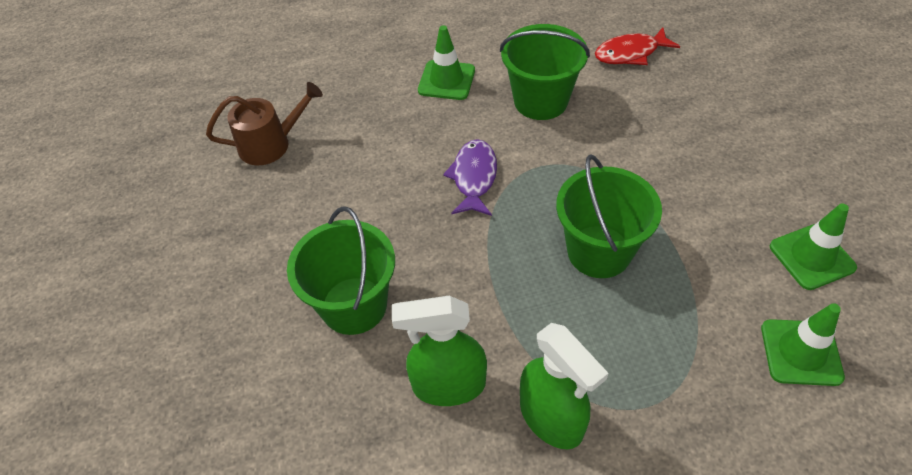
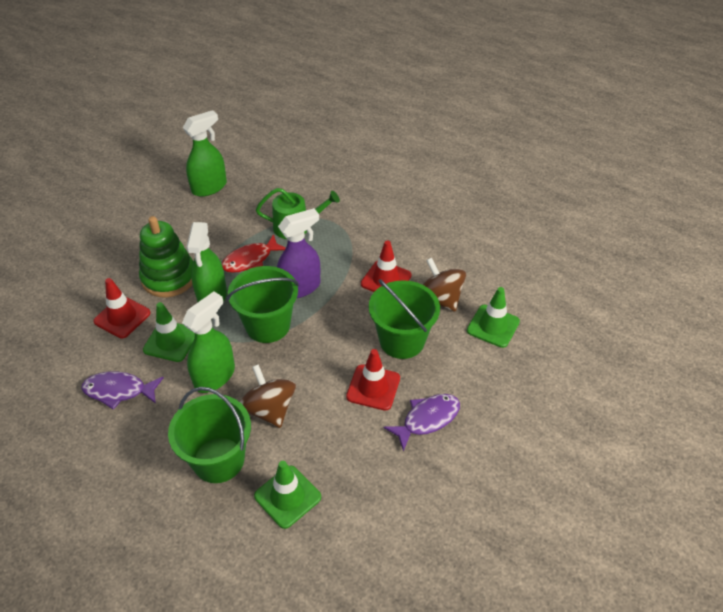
brown spinning top: none = 0 -> [240,364,296,428] [423,258,466,312] = 2
brown watering can: [206,82,323,165] = 1 -> none = 0
green spray bottle: [392,296,487,406] [520,323,608,449] = 2 -> [182,291,235,393] [183,110,227,197] [186,222,227,302] = 3
green stacking toy: none = 0 -> [139,216,194,297] = 1
green watering can: none = 0 -> [256,188,340,239] = 1
purple fish: [443,139,497,216] = 1 -> [81,371,164,410] [384,394,460,452] = 2
purple spray bottle: none = 0 -> [277,208,320,298] = 1
red traffic cone: none = 0 -> [94,278,151,338] [346,349,400,411] [361,240,412,292] = 3

